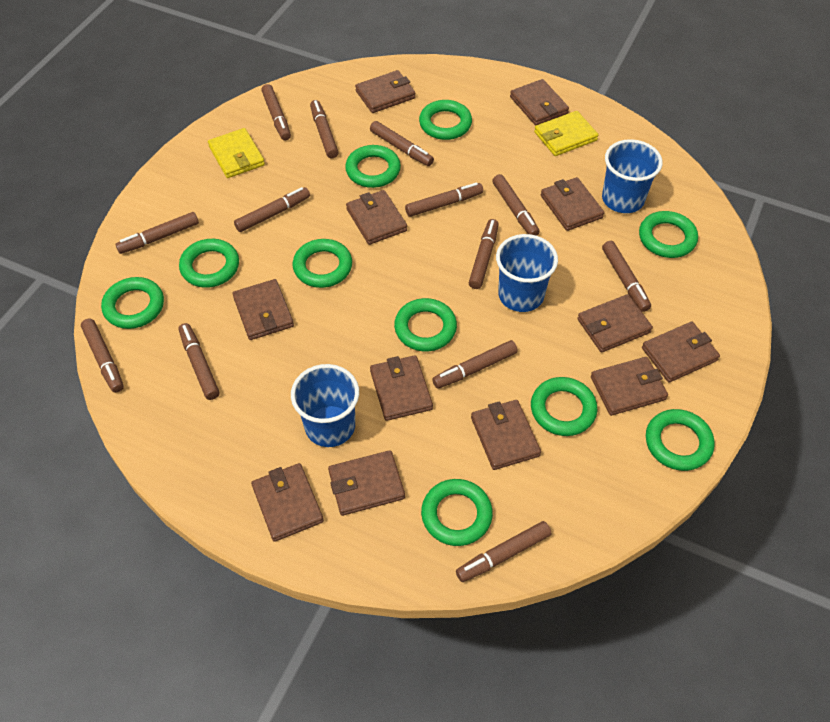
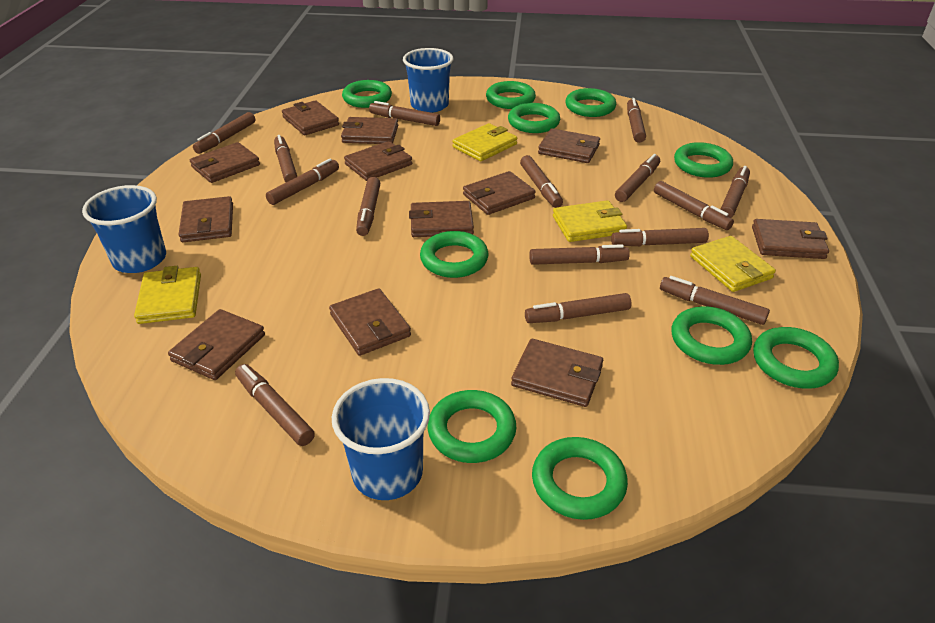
brown marker: [81,319,124,393] [115,212,199,254] [178,323,220,400] [234,187,310,232] [261,84,291,140] [310,100,339,158] [370,121,434,166] [405,182,483,217] [432,340,518,389] [456,521,551,582] [469,219,499,289] [492,174,540,236] [602,241,651,312] = 13 -> [193,112,256,154] [235,364,315,446] [266,158,339,205] [274,135,297,182] [356,177,380,236] [369,101,440,126] [520,155,563,208] [525,293,632,323] [529,244,630,265] [611,228,709,246] [615,154,660,202] [627,98,646,143] [654,181,734,230] [660,276,770,325] [721,166,750,218] = 15
yellow wallet: [208,128,265,178] [534,111,599,156] = 2 -> [134,266,201,324] [452,123,517,161] [553,200,627,242] [690,236,776,292] = 4

